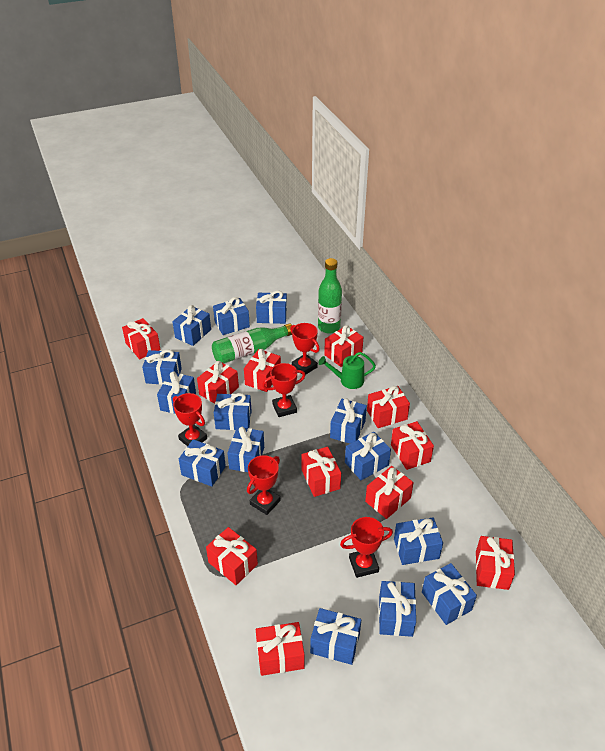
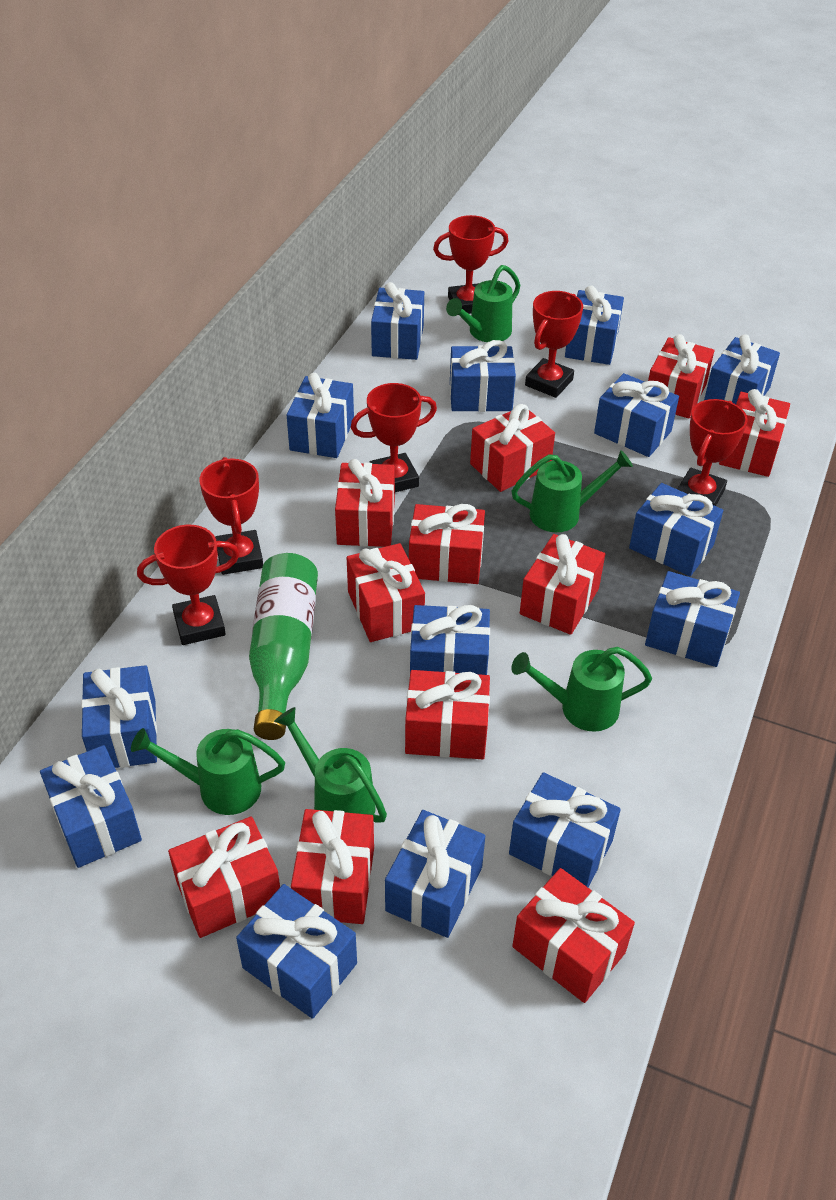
green bottle: [212,323,292,363] [318,258,342,334] = 2 -> [249,553,318,740] = 1
green watering can: [319,352,376,389] = 1 -> [131,728,285,815] [274,707,387,822] [446,265,520,342] [512,450,633,532] [512,647,652,732] = 5
red trophy: [173,393,207,446] [247,455,280,515] [262,363,305,417] [290,323,320,375] [340,517,393,578] = 5 -> [137,525,240,645] [200,457,263,575] [351,383,437,492] [433,215,509,314] [525,291,583,398] [677,399,747,506] = 6

